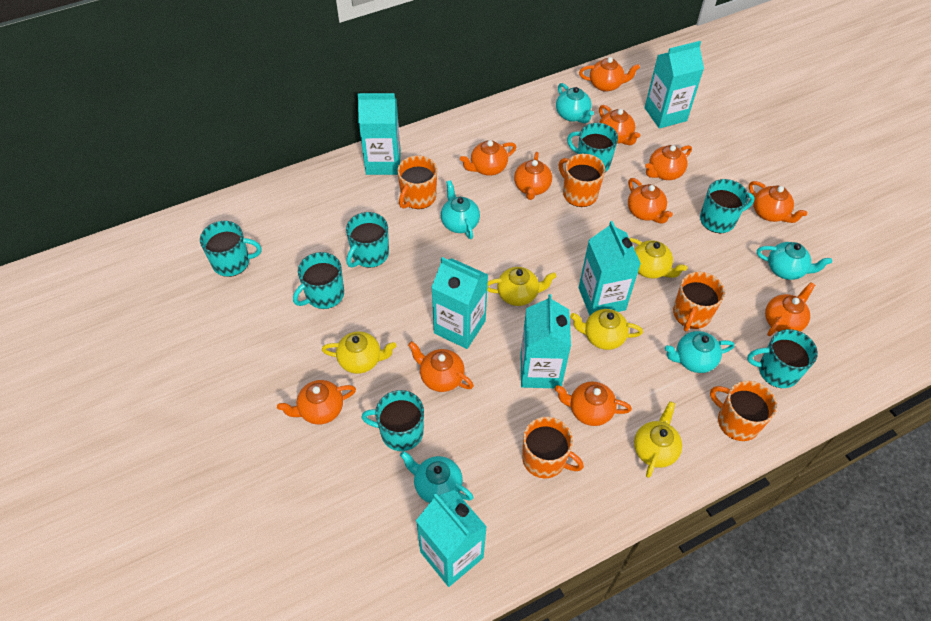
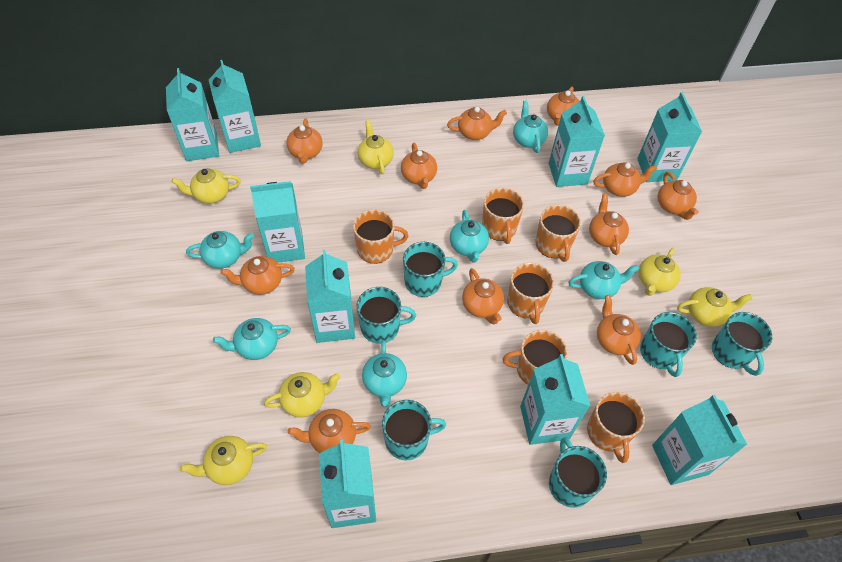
orange mug: [397,156,437,209] [522,417,584,478] [559,154,605,207] [673,272,725,331] [710,381,777,441] = 5 -> [353,209,408,264] [482,188,524,244] [503,330,568,385] [507,263,554,324] [535,205,581,262] [587,392,645,463] = 6
turquoise carton: [358,93,401,175] [416,490,487,587] [431,257,488,349] [521,294,571,388] [579,221,641,315] [645,41,704,129] = 6 -> [166,68,219,161] [209,60,261,153] [250,181,305,263] [305,249,355,343] [319,440,376,528] [520,354,590,445] [549,96,605,187] [637,92,702,182] [652,395,747,485] = 9
turquoise mug: [200,221,262,277] [293,252,344,309] [346,212,389,268] [361,390,424,451] [567,123,618,172] [700,179,755,233] [747,329,818,388] = 7 -> [356,287,416,344] [382,400,446,461] [403,242,458,297] [549,437,607,508] [640,312,697,377] [712,312,772,376] = 6
turquoise teapot: [400,451,474,503] [441,180,480,239] [556,83,594,123] [665,331,735,373] [757,242,832,280] = 5 -> [186,231,254,269] [213,318,291,360] [362,340,407,407] [450,210,489,263] [513,100,548,153] [568,261,639,299] = 6
yellow teapot: [322,331,396,374] [487,267,557,306] [570,309,643,350] [629,238,687,279] [634,401,682,478] = 5 -> [171,168,241,204] [180,436,267,485] [264,372,340,417] [358,120,394,174] [639,248,681,296] [677,287,752,327] = 6

